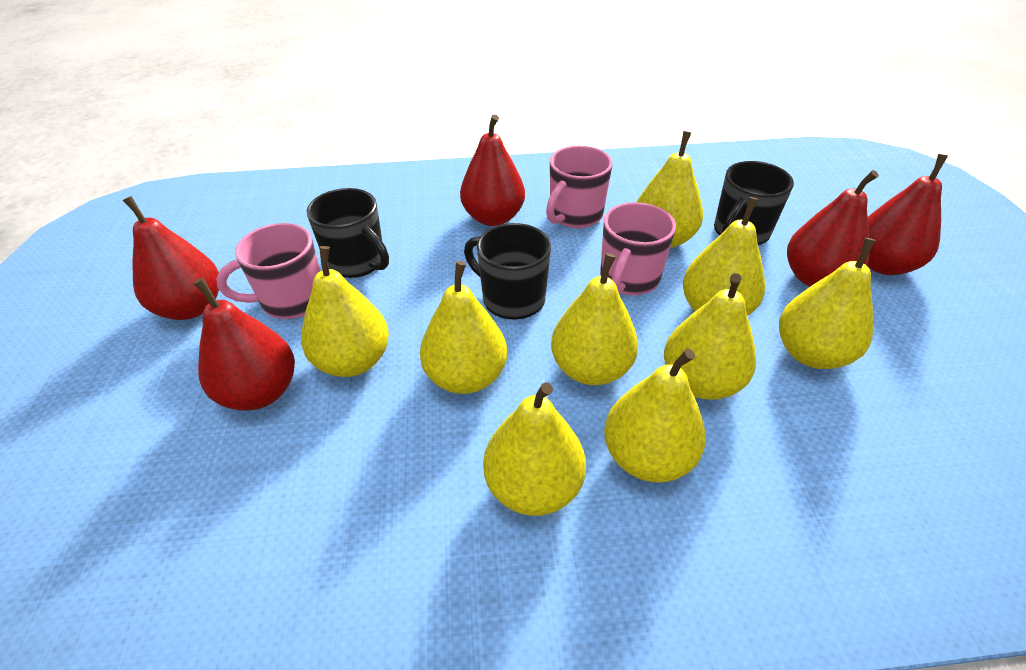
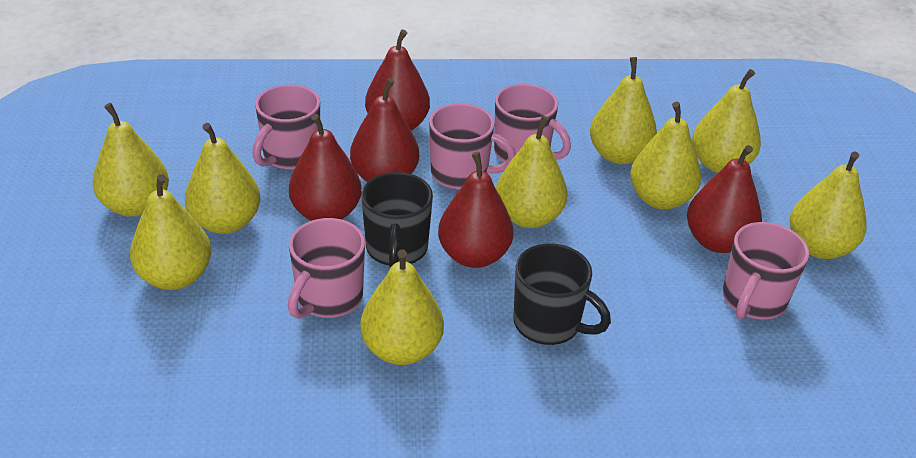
black mug: [307,188,389,278] [464,223,551,320] [714,161,794,245] = 3 -> [361,172,433,268] [513,243,611,345] = 2
pink mug: [216,223,320,319] [546,146,612,228] [600,202,676,295] = 3 -> [252,85,320,170] [288,218,365,319] [429,103,516,190] [494,84,571,162] [723,222,809,320] = 5

